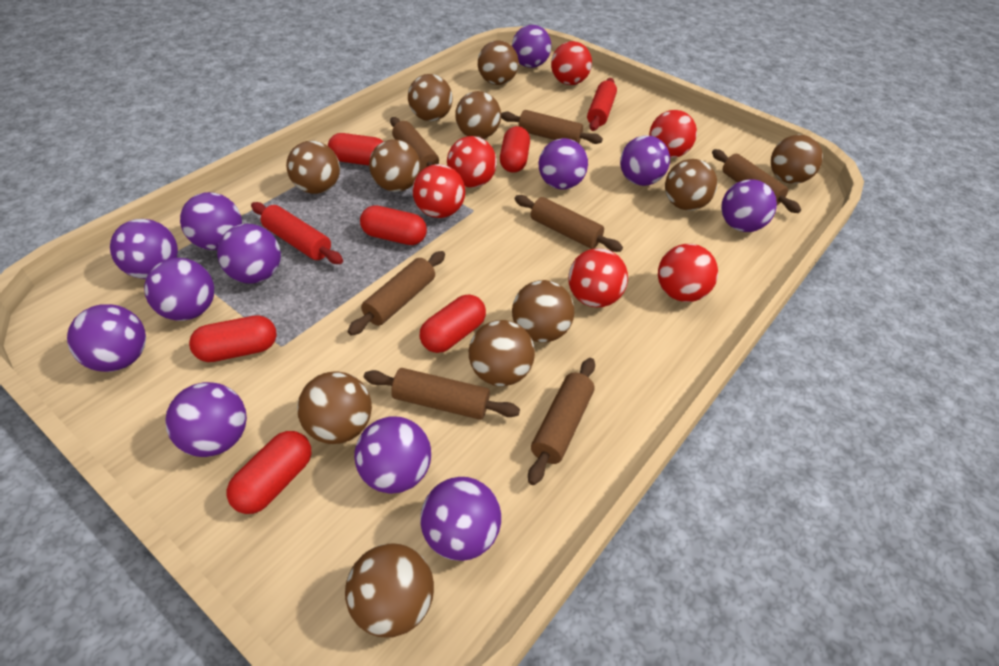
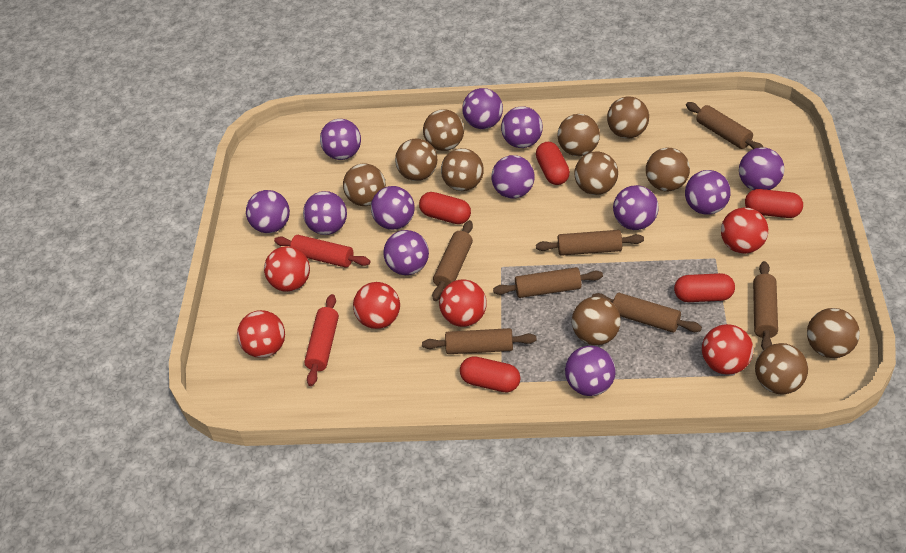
red capsule: [189,315,277,362] [227,431,311,514] [328,133,384,166] [360,205,427,245] [420,294,486,353] [500,126,530,173] = 6 -> [419,192,471,224] [460,356,521,392] [536,142,570,185] [674,273,735,302] [745,189,803,218] = 5

